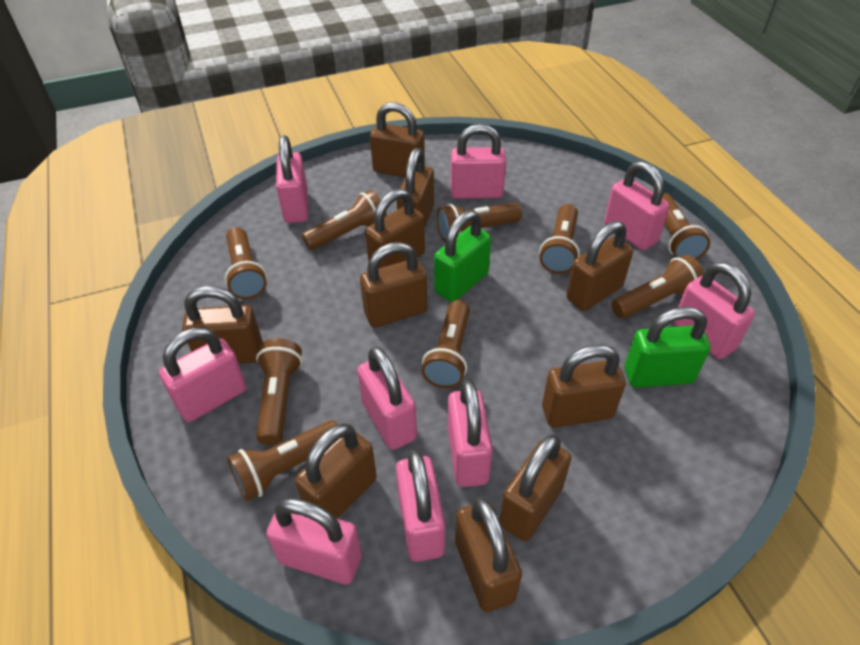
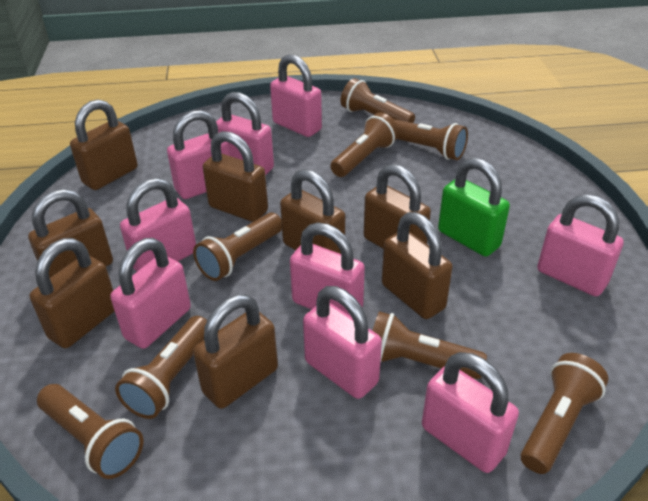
brown flashlight: [225,227,267,299] [227,420,338,501] [256,338,302,445] [302,190,387,250] [421,300,470,388] [437,202,522,242] [540,204,580,274] [611,255,704,319] [662,193,710,260] = 9 -> [37,384,144,479] [115,316,207,419] [193,213,282,281] [330,113,399,177] [340,78,415,123] [372,311,487,379] [393,119,468,160] [521,353,608,474] = 8
brown padlock: [182,286,263,363] [295,424,377,519] [360,242,428,328] [365,189,425,269] [370,102,425,177] [396,148,434,229] [455,497,522,612] [499,434,571,541] [542,344,626,428] [566,221,633,311] = 10 -> [28,189,113,278] [30,238,115,348] [70,99,138,190] [193,294,278,409] [203,131,268,222] [280,169,345,254] [364,164,431,249] [382,212,453,319] = 8
green padlock: [434,210,491,302] [625,307,711,388] = 2 -> [438,158,510,257] = 1

